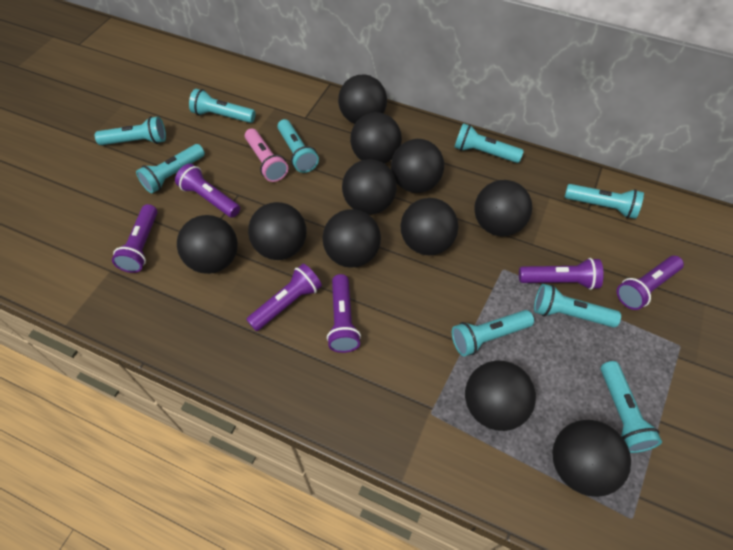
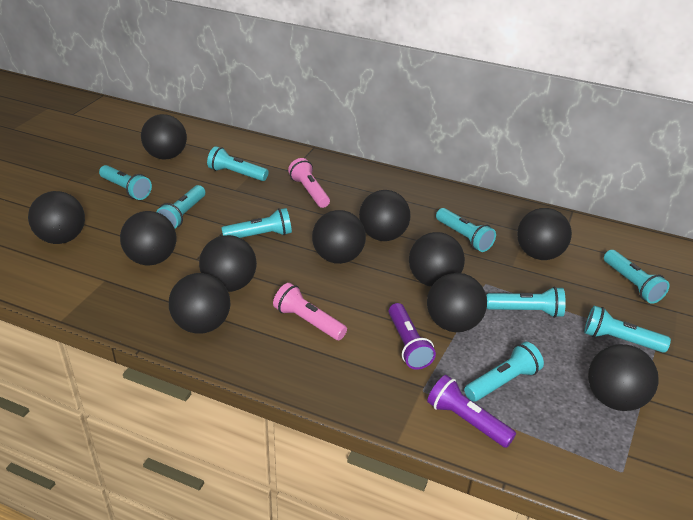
pink flashlight: [245,129,288,182] = 1 -> [273,283,347,340] [288,158,330,208] = 2
purple flashlight: [112,204,158,273] [175,163,240,218] [246,264,322,331] [327,274,361,353] [519,258,604,290] [617,256,684,310] = 6 -> [389,303,436,370] [427,375,516,448] = 2

